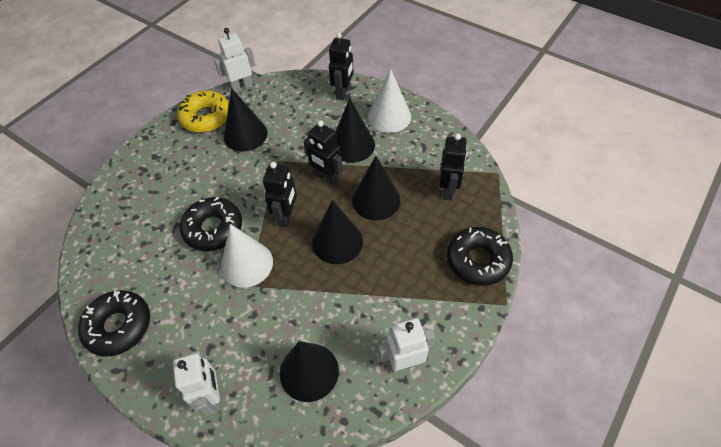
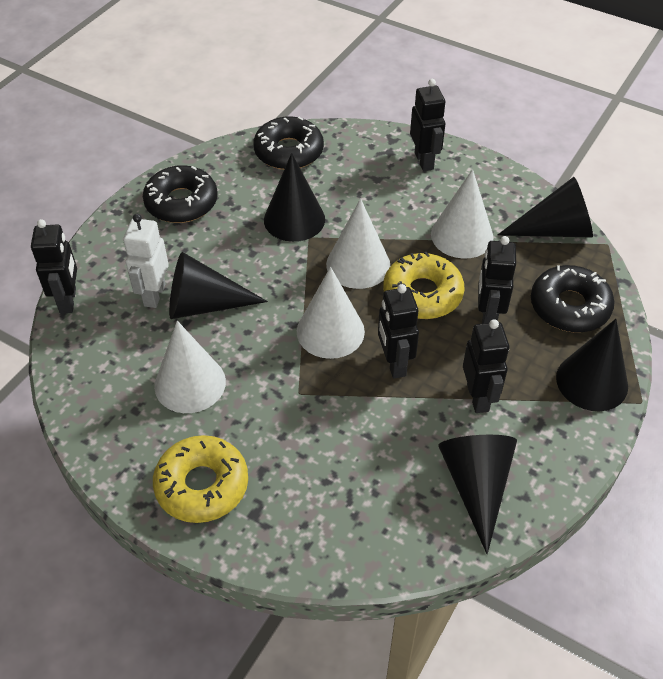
black robot: [263,162,297,227] [303,120,343,186] [329,33,354,100] [439,133,467,200] = 4 -> [31,219,77,313] [378,284,419,378] [410,79,446,171] [463,319,509,413] [478,236,516,324] = 5
white cone: [221,224,273,288] [368,69,411,133] = 2 -> [154,321,226,413] [297,267,365,359] [326,199,390,289] [431,169,494,259] = 4
white robot: [173,351,220,416] [214,28,256,92] [378,318,435,373] = 3 -> [123,214,169,308] = 1
yellow donut: [177,91,229,133] = 1 -> [153,435,248,523] [383,252,464,319] = 2

